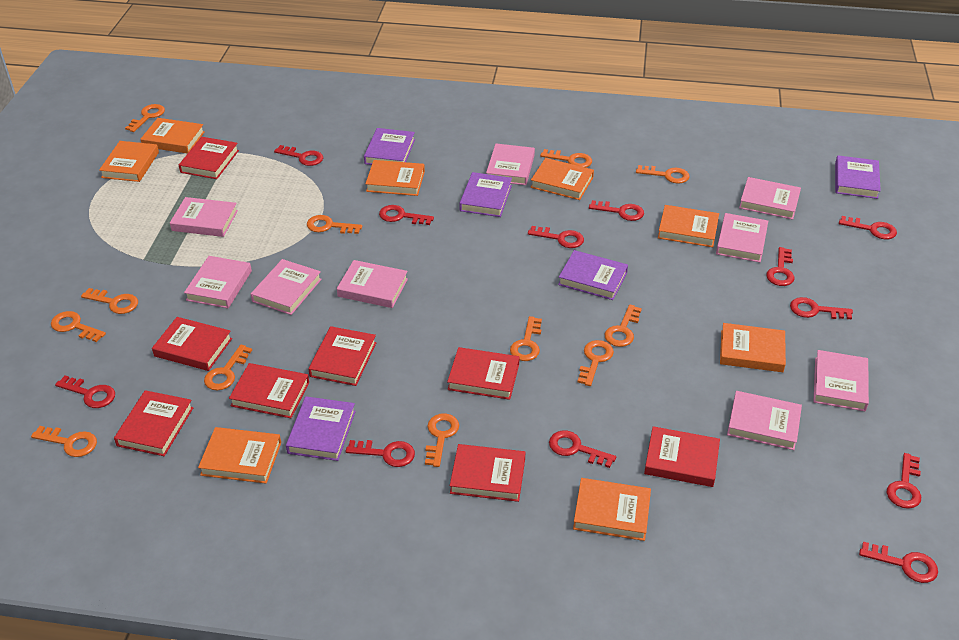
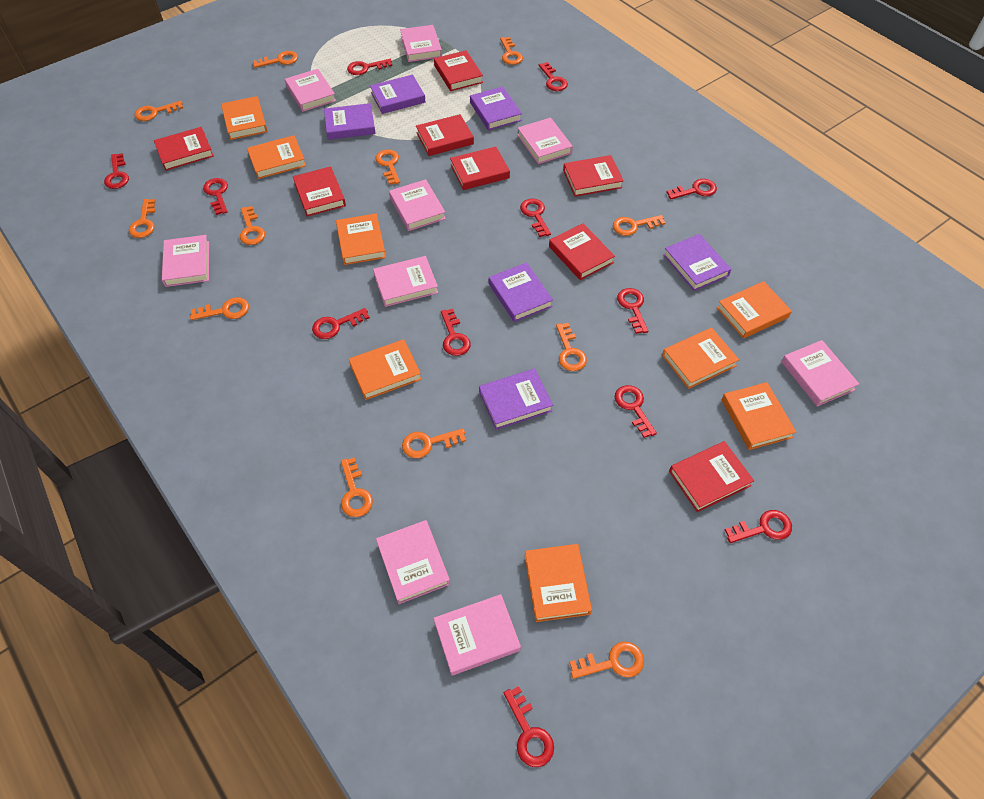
purple book: [286,396,356,461] [364,128,415,165] [459,172,512,217] [558,250,628,300] [835,155,881,199] = 5 -> [324,103,376,140] [370,75,425,114] [470,86,522,130] [479,369,553,430] [489,262,553,322] [663,234,731,291] = 6

